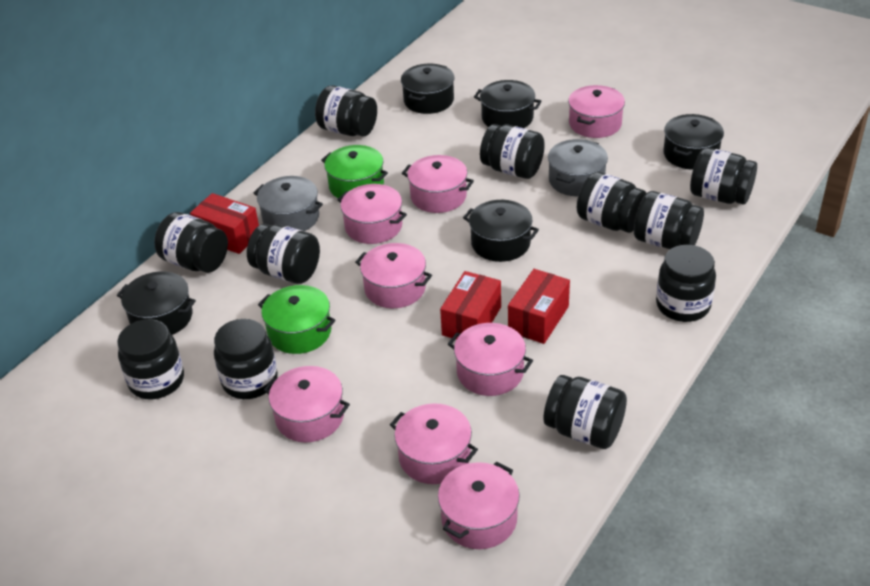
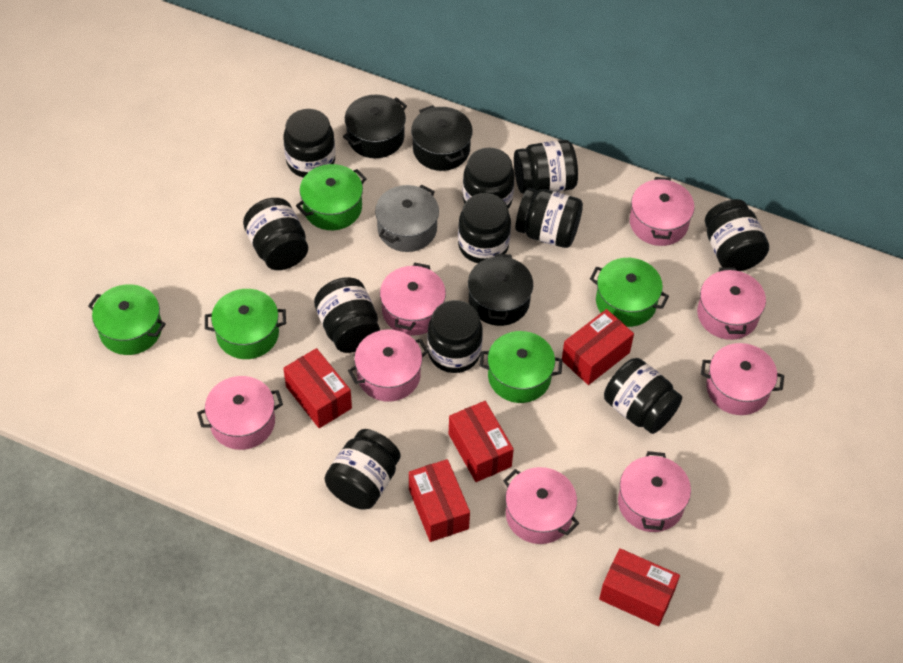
black pot: [117,271,196,335] [401,64,455,114] [463,200,539,262] [474,80,542,128] [663,114,724,170] = 5 -> [343,95,407,158] [411,105,473,171] [468,253,533,326] = 3
green pot: [258,285,335,354] [321,145,388,198] = 2 -> [88,284,166,355] [205,289,286,359] [296,164,367,230] [480,331,563,403] [590,258,669,327] = 5
grey pot: [254,176,323,231] [548,139,608,196] = 2 -> [375,185,439,252] = 1
red box: [190,193,259,254] [440,271,501,339] [508,269,570,344] = 3 -> [283,348,352,428] [409,459,470,542] [449,401,514,482] [562,309,634,385] [599,548,680,626] = 5

